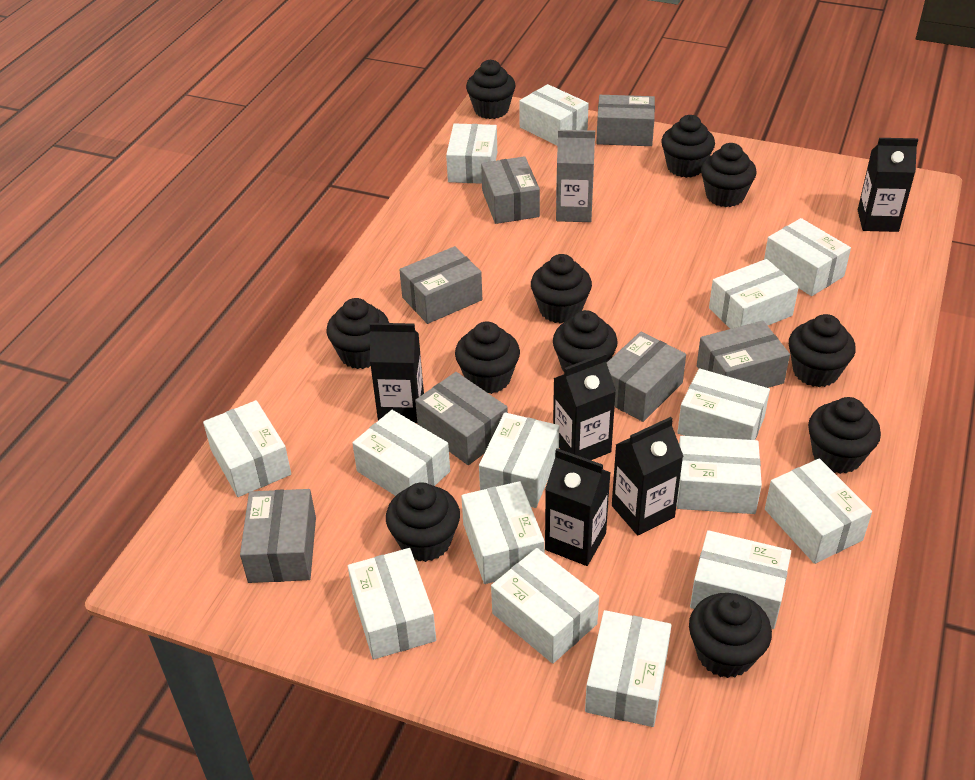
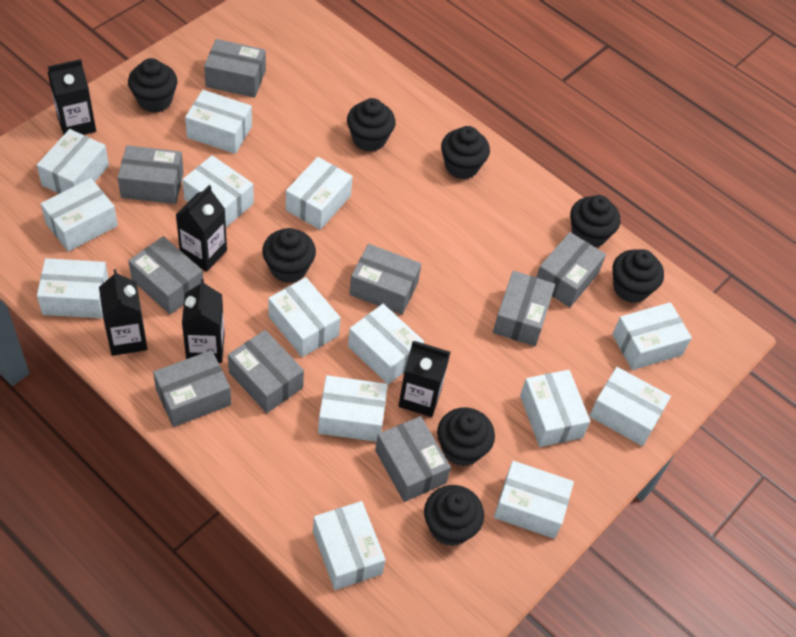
black cupcake: [326,298,389,369] [386,482,460,562] [455,321,520,394] [466,60,516,119] [531,254,592,324] [553,310,618,372] [661,115,715,178] [689,593,772,678] [701,143,757,207] [789,314,856,387] [808,397,881,474] = 11 -> [128,58,177,113] [262,228,316,283] [347,98,396,152] [424,485,484,546] [437,407,495,466] [441,126,490,179] [570,195,620,248] [612,249,664,303] = 8
grey box: [240,489,316,583] [399,246,482,324] [415,372,508,465] [481,156,540,224] [596,95,655,146] [607,332,686,422] [697,321,790,388] = 7 -> [118,145,184,204] [129,236,203,314] [153,350,231,427] [204,39,266,98] [228,330,304,413] [349,244,421,315] [375,416,451,502] [493,271,555,346] [537,232,606,307] = 9
grey carton: [556,130,595,222] = 1 -> none = 0
white box: [203,400,291,497] [348,548,436,660] [352,410,450,496] [446,123,497,184] [461,481,545,584] [479,412,559,508] [491,548,599,664] [519,84,589,146] [585,610,672,727] [677,368,770,440] [677,436,762,514] [690,530,791,629] [709,259,799,329] [764,218,851,296] [765,458,872,564] = 15 -> [37,129,109,194] [37,258,109,318] [41,178,118,252] [182,155,254,227] [185,90,252,154] [268,277,340,357] [286,157,353,230] [313,501,386,590] [318,375,388,442] [348,304,424,384] [494,461,574,539] [520,370,590,447] [589,367,671,446] [612,302,692,370] = 14

